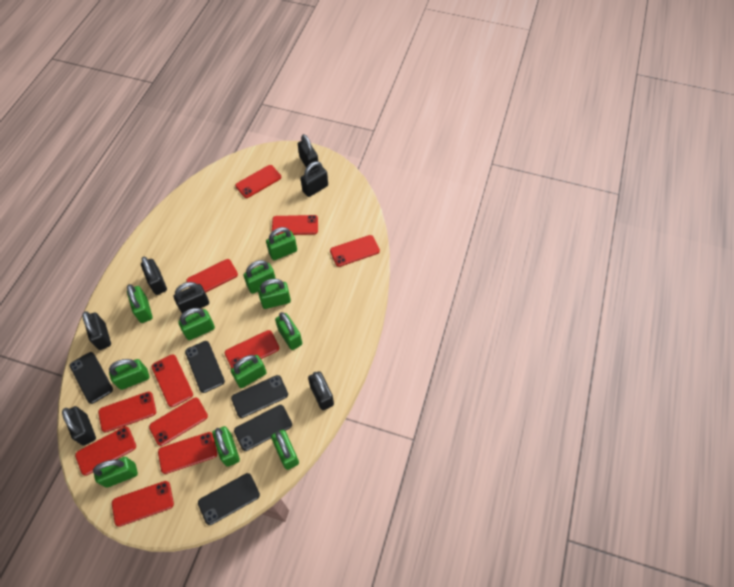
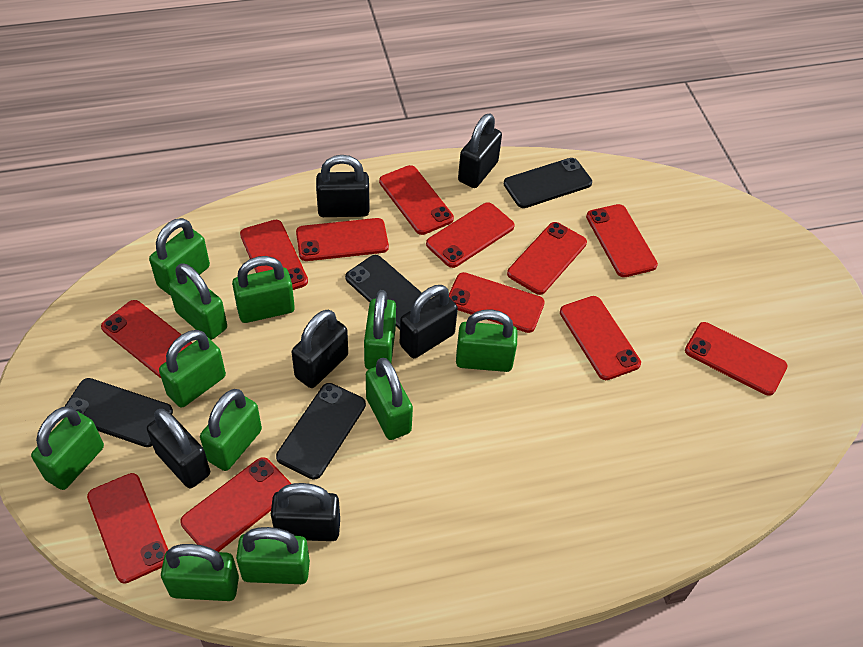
black padlock: [62,406,96,446] [82,311,111,350] [141,257,167,295] [174,282,209,314] [298,134,318,172] [301,161,328,197] [308,371,334,410] = 7 -> [147,409,210,488] [271,483,340,541] [292,310,348,388] [316,155,369,217] [400,285,458,358] [458,114,502,188] = 6
black phone: [70,352,113,404] [185,341,225,393] [198,473,260,525] [231,375,288,418] [234,405,292,451] = 5 -> [64,378,173,447] [276,383,366,480] [345,255,422,329] [504,158,592,208] = 4
red phone: [75,426,136,476] [98,392,156,433] [112,481,174,527] [149,397,208,446] [152,354,193,407] [158,432,217,474] [186,259,238,293] [225,330,279,369] [235,165,281,198] [272,215,318,235] [330,235,380,267] = 11 -> [87,473,168,584] [101,300,192,378] [180,457,291,552] [240,220,308,290] [296,218,389,261] [379,165,454,235] [426,202,515,268] [449,272,545,333] [507,222,587,295] [560,296,641,380] [586,204,658,277] [685,322,788,396] = 12

